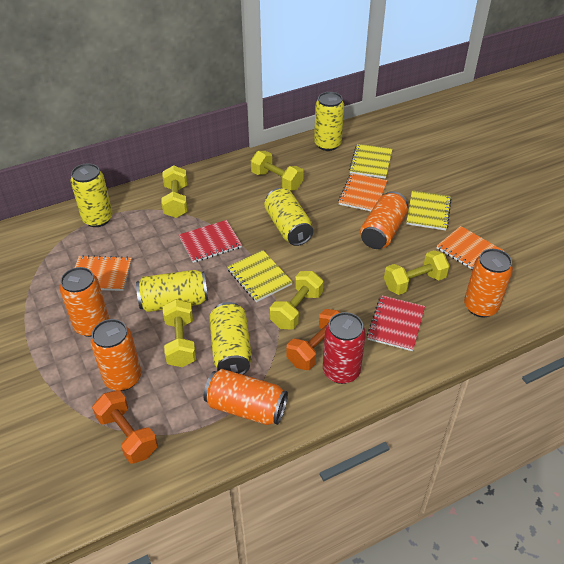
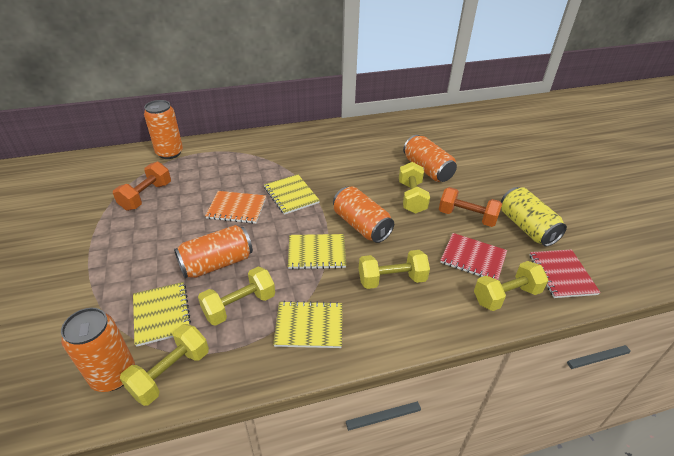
orange notebook: [75,255,132,291] [338,173,387,211] [437,226,505,270] = 3 -> [205,191,266,224] = 1
red can: [323,312,366,384] = 1 -> none = 0
yellow can: [70,163,113,227] [136,270,208,312] [209,302,252,375] [264,188,313,246] [314,92,344,151] = 5 -> [501,187,567,247] = 1
yellow notebook: [227,250,293,302] [349,144,392,179] [407,190,452,230] = 3 -> [133,282,191,347] [264,174,320,215] [273,301,342,348] [288,234,346,270] = 4

